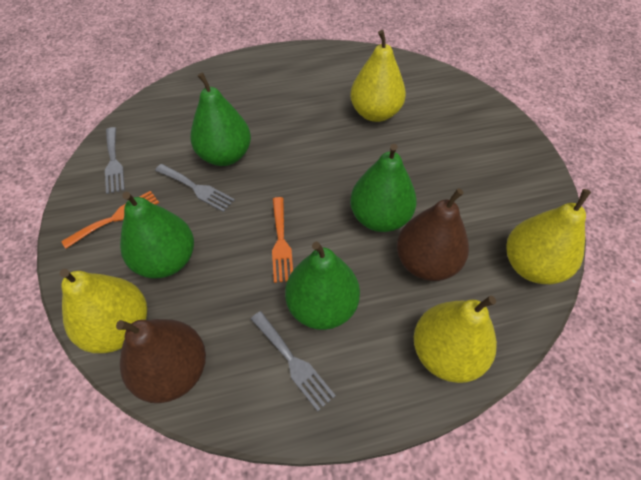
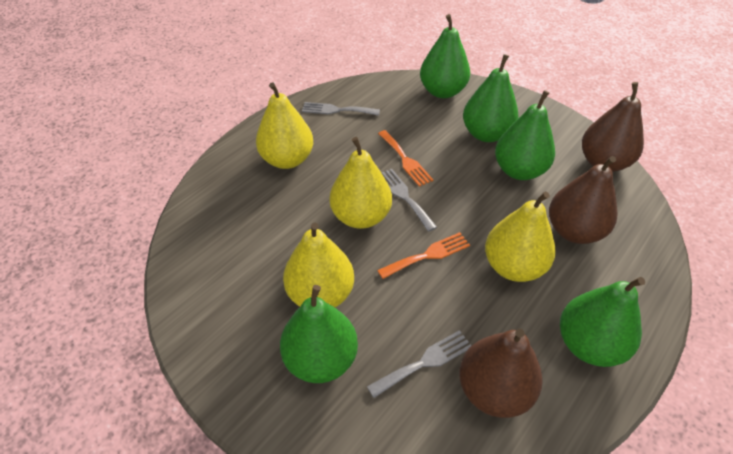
brown pear: [116,319,206,403] [397,188,469,281] = 2 -> [459,329,543,418] [549,156,618,244] [582,82,644,172] = 3
green pear: [120,192,194,278] [190,73,251,166] [285,242,360,330] [350,144,417,232] = 4 -> [280,285,358,383] [420,14,470,98] [463,54,519,142] [495,90,555,180] [560,277,645,367] = 5

